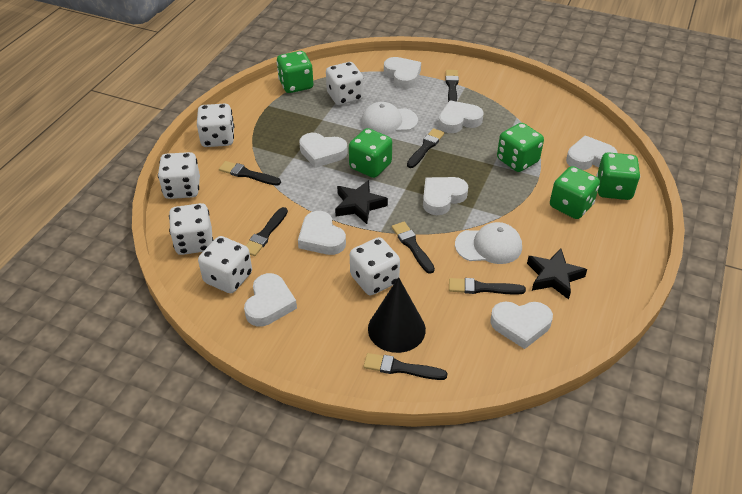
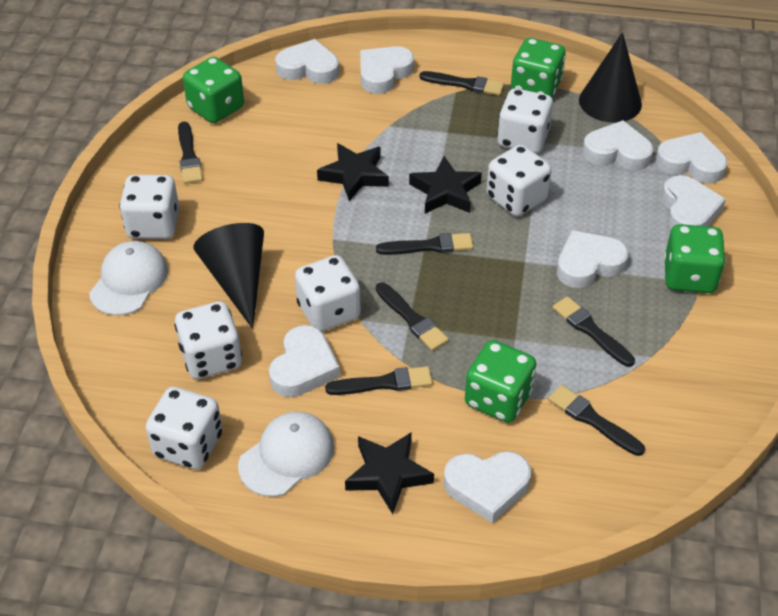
black cone: [368,277,426,353] = 1 -> [193,223,264,329] [579,32,642,123] = 2
black star: [335,180,388,224] [527,248,587,300] = 2 -> [317,143,389,201] [345,432,434,514] [409,156,482,213] = 3
green dice: [277,51,313,93] [349,128,392,178] [497,123,544,172] [550,166,600,219] [596,152,640,200] = 5 -> [183,57,244,123] [465,340,536,423] [511,38,566,97] [664,224,726,293] = 4

